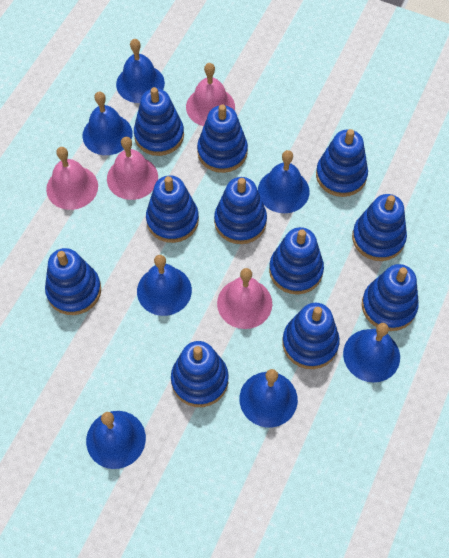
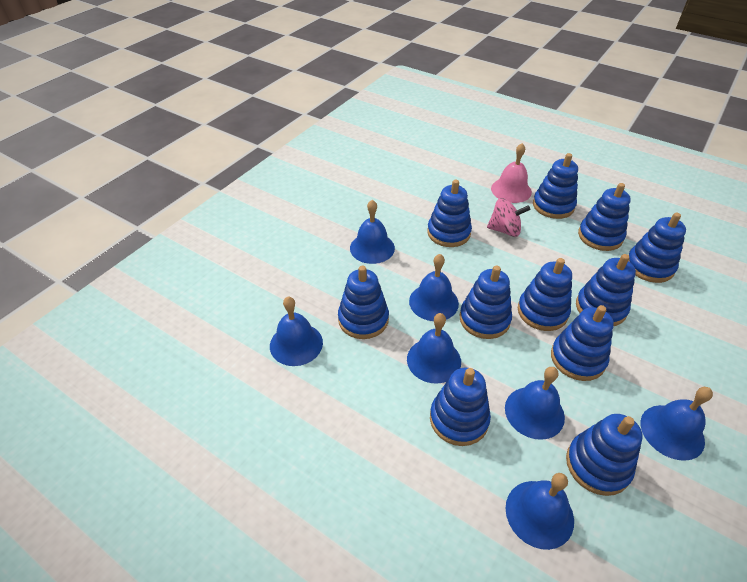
pink bell: [46,147,98,210] [107,137,158,200] [186,63,235,126] [217,268,272,329] = 4 -> [491,143,532,203] = 1
pink spinning top: none = 0 -> [487,198,530,237] = 1

